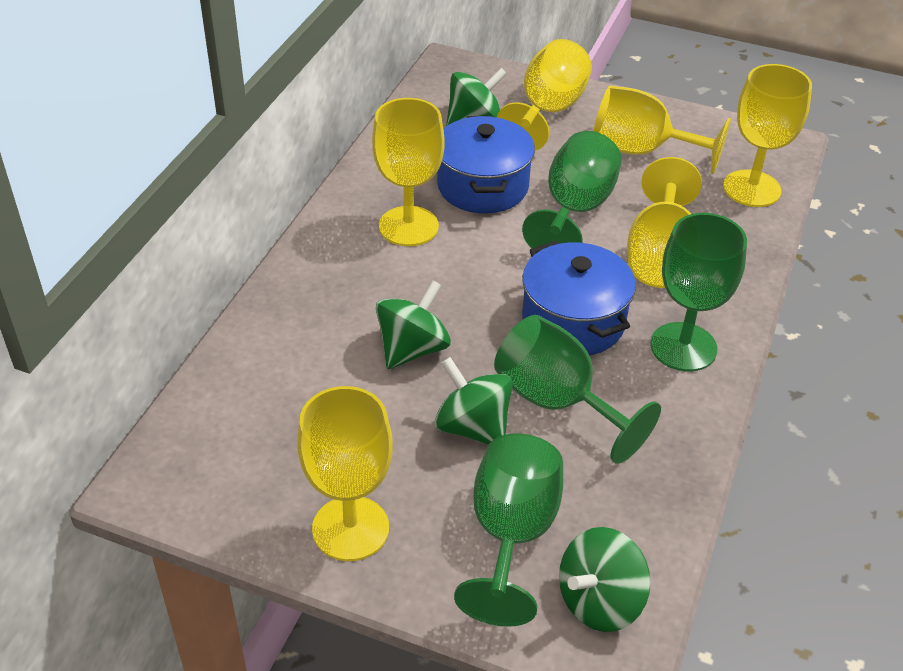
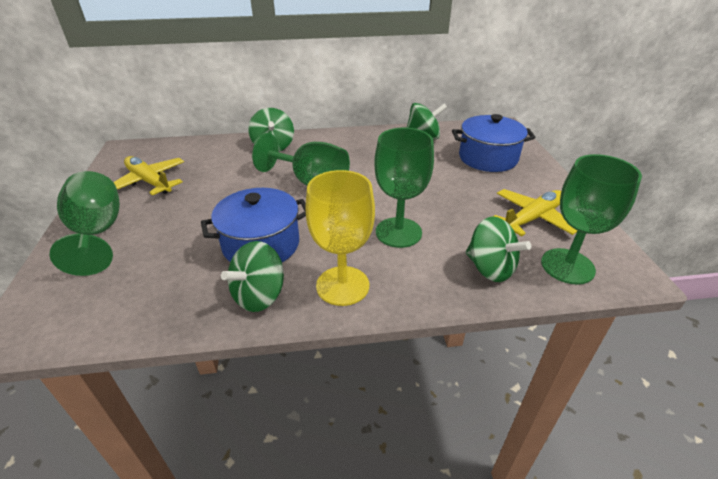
yellow goblet: [297,386,393,561] [372,98,445,246] [497,39,592,151] [594,86,731,174] [627,157,702,288] [723,64,812,207] = 6 -> [305,170,375,306] = 1
yellow plane: none = 0 -> [113,156,184,195] [494,189,577,236] = 2

